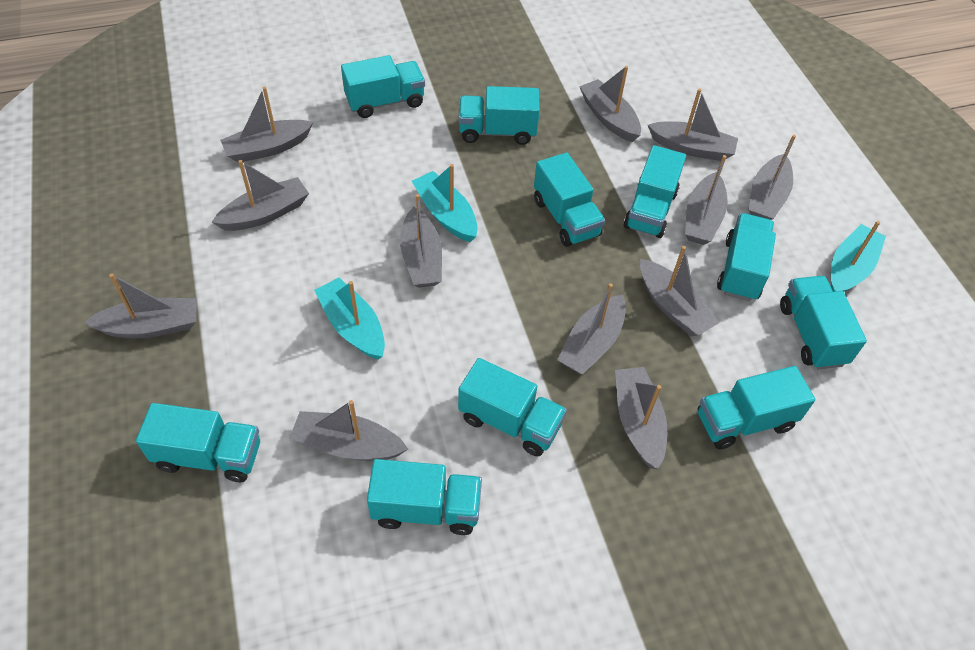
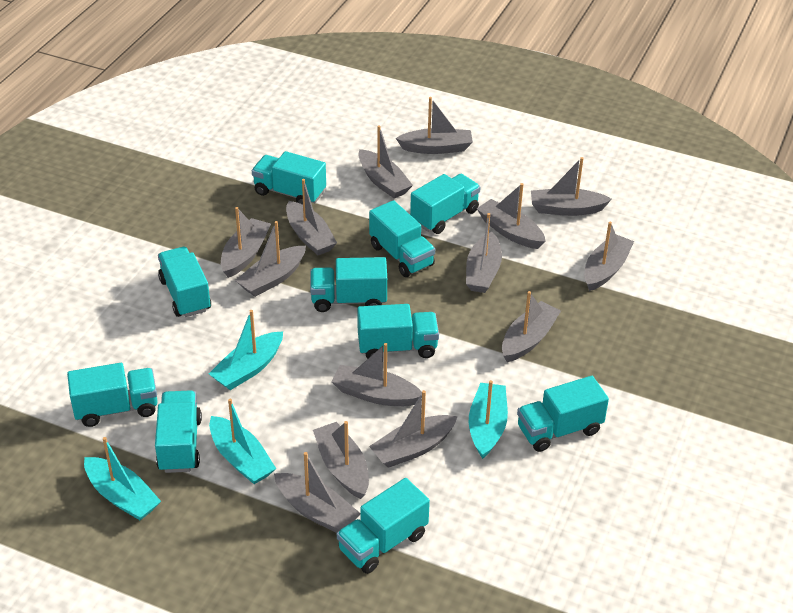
grey boat: [84,273,197,338] [212,160,309,231] [220,87,313,163] [289,400,408,461] [400,194,442,288] [557,283,626,375] [579,66,641,142] [615,367,667,470] [640,246,719,336] [648,89,738,161] [685,155,728,245] [749,135,796,220] = 12 -> [221,207,271,278] [235,221,306,297] [274,452,360,533] [286,179,337,255] [313,421,369,499] [331,343,422,406] [358,125,413,199] [369,390,458,468] [396,97,473,154] [466,213,502,293] [476,183,546,249] [502,291,561,362] [531,157,612,216] [584,222,634,291] = 14
turquoise boat: [314,277,385,360] [412,164,478,242] [831,221,886,292] = 3 -> [84,437,161,520] [209,310,283,390] [209,398,276,484] [469,380,508,459] = 4

